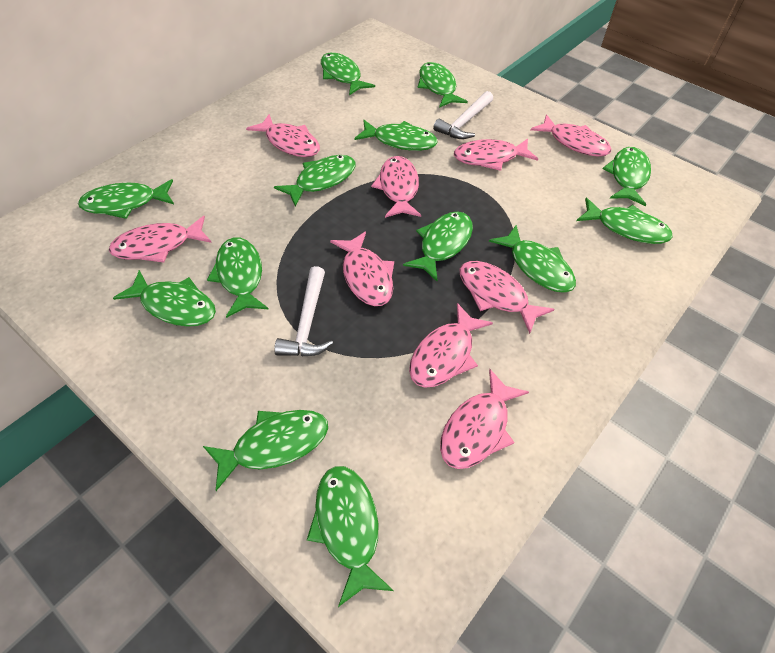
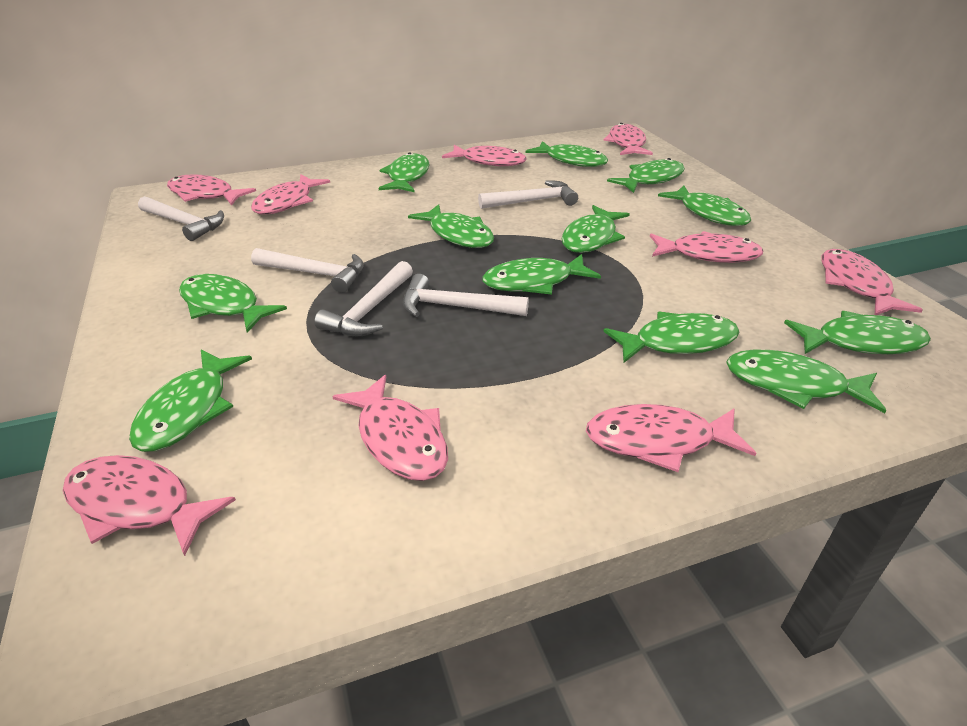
green fish: [78,179,174,219] [113,270,216,327] [203,410,328,491] [207,237,268,318] [274,155,356,207] [307,466,394,607] [321,52,375,95] [354,120,438,151] [403,212,473,281] [418,62,468,108] [489,225,576,293] [577,198,673,244] [603,147,651,206] = 13 -> [129,349,252,452] [179,274,287,332] [379,152,430,192] [408,204,494,248] [482,254,601,295] [526,141,608,167] [562,205,630,253] [603,312,739,363] [607,158,685,193] [658,185,751,226] [726,349,886,413] [784,311,931,354] = 12
white hammer: [274,266,333,356] [433,91,493,139] = 2 -> [138,196,224,241] [251,248,364,293] [314,261,413,336] [403,274,529,317] [478,180,578,209] = 5

